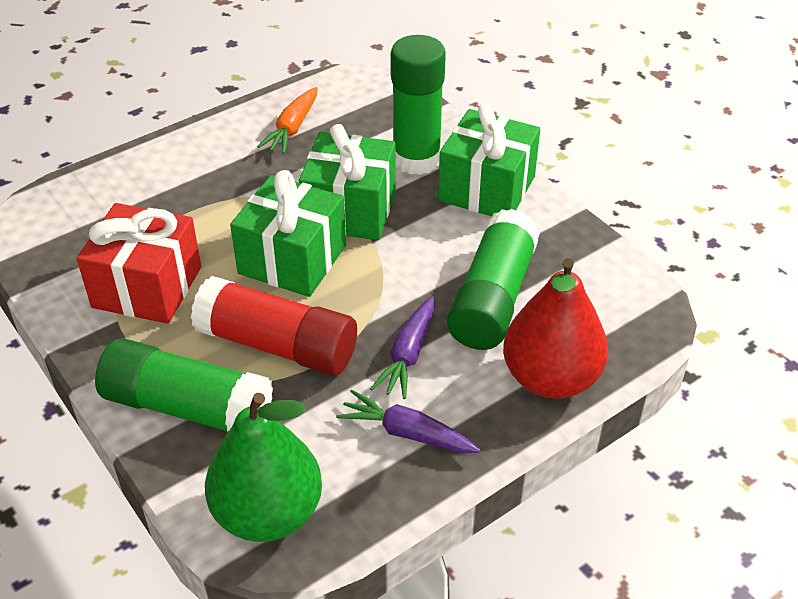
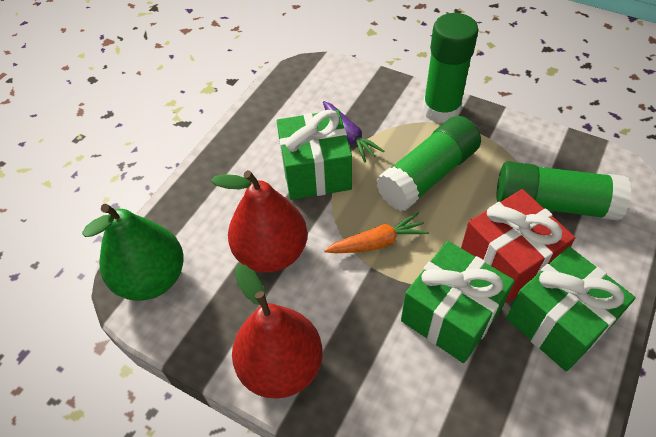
purple carrot: [336,390,480,453] [370,296,435,399] = 2 -> [323,101,384,162] = 1
red glue stick: [191,276,357,375] = 1 -> none = 0
red pear: [503,258,608,399] = 1 -> [211,170,307,272] [232,264,323,399] = 2

